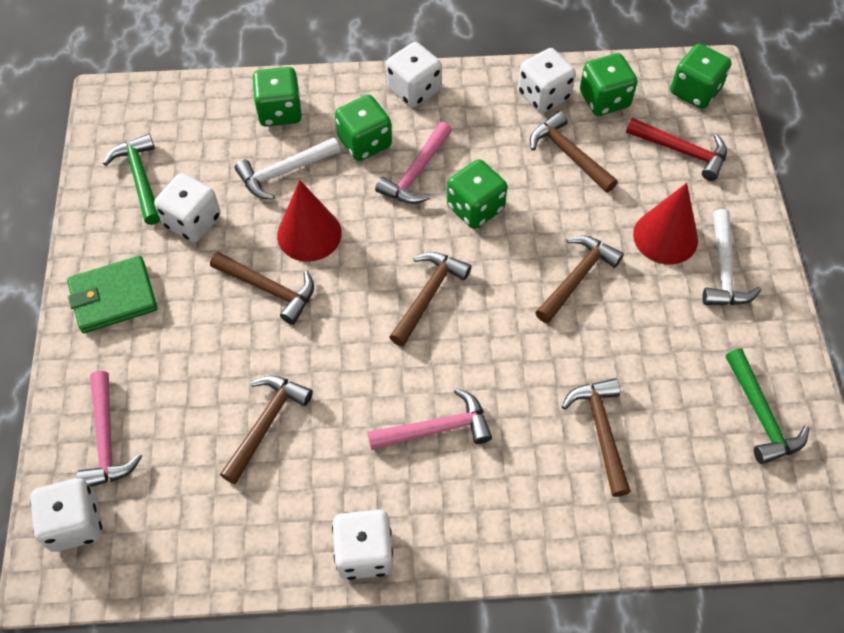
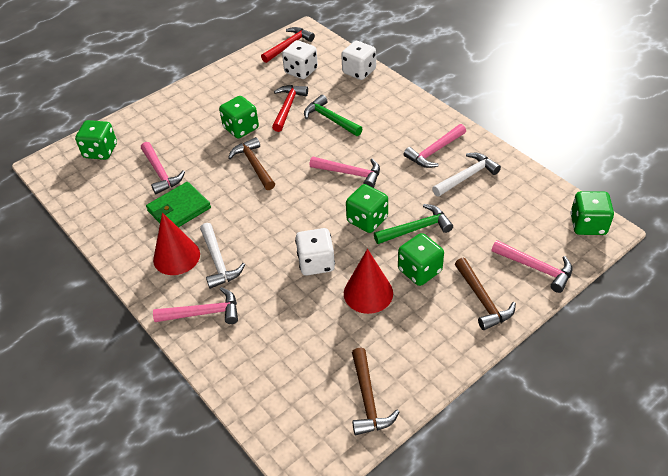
brown hammer: [210,252,314,325] [220,375,313,484] [389,252,471,346] [530,111,618,193] [535,235,624,323] [562,378,631,497] = 6 -> [228,137,275,190] [352,348,399,435] [455,258,516,330] = 3
pink hammer: [77,371,142,487] [367,388,492,450] [375,122,452,204] = 3 -> [141,142,185,194] [153,287,238,324] [310,157,380,188] [404,124,466,168] [492,240,572,293] = 5
red hammer: [626,118,727,181] = 1 -> [261,27,315,63] [272,85,308,132] = 2
white dice: [30,478,102,552] [154,173,221,242] [332,510,393,580] [386,42,442,107] [518,48,576,113] = 5 -> [282,40,318,79] [295,228,335,275] [341,41,376,80] = 3

